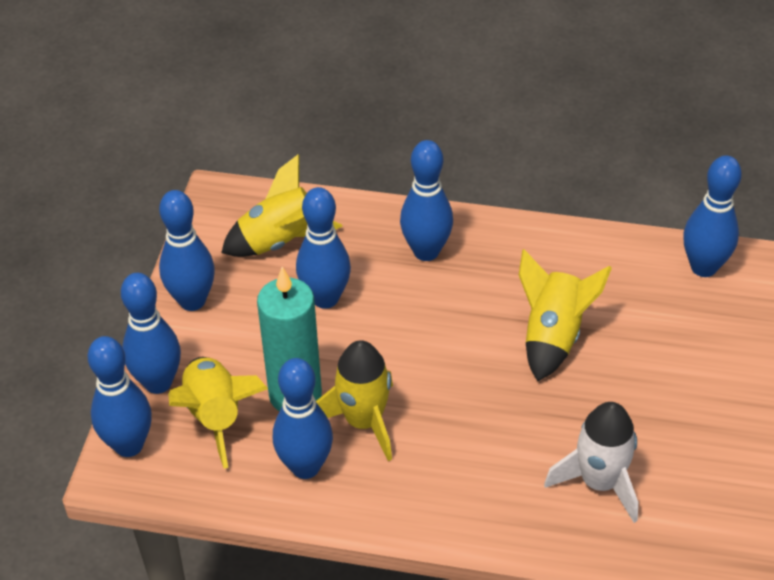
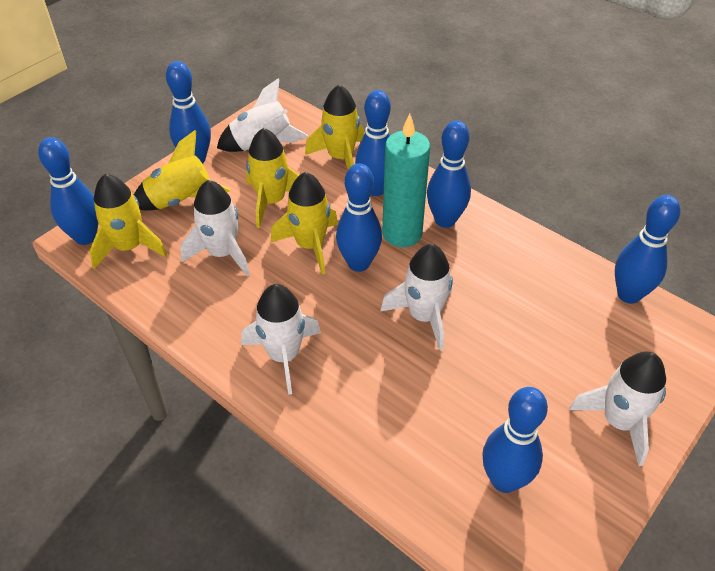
white rocket: [544,402,638,523] = 1 -> [180,180,250,276] [217,78,309,152] [241,284,321,395] [380,244,453,351] [569,351,666,466] = 5
yellow rocket: [168,357,268,469] [221,154,343,257] [316,340,393,461] [519,249,612,381] = 4 -> [89,174,167,269] [134,130,231,210] [246,128,299,228] [271,172,338,274] [305,84,364,169] = 5

